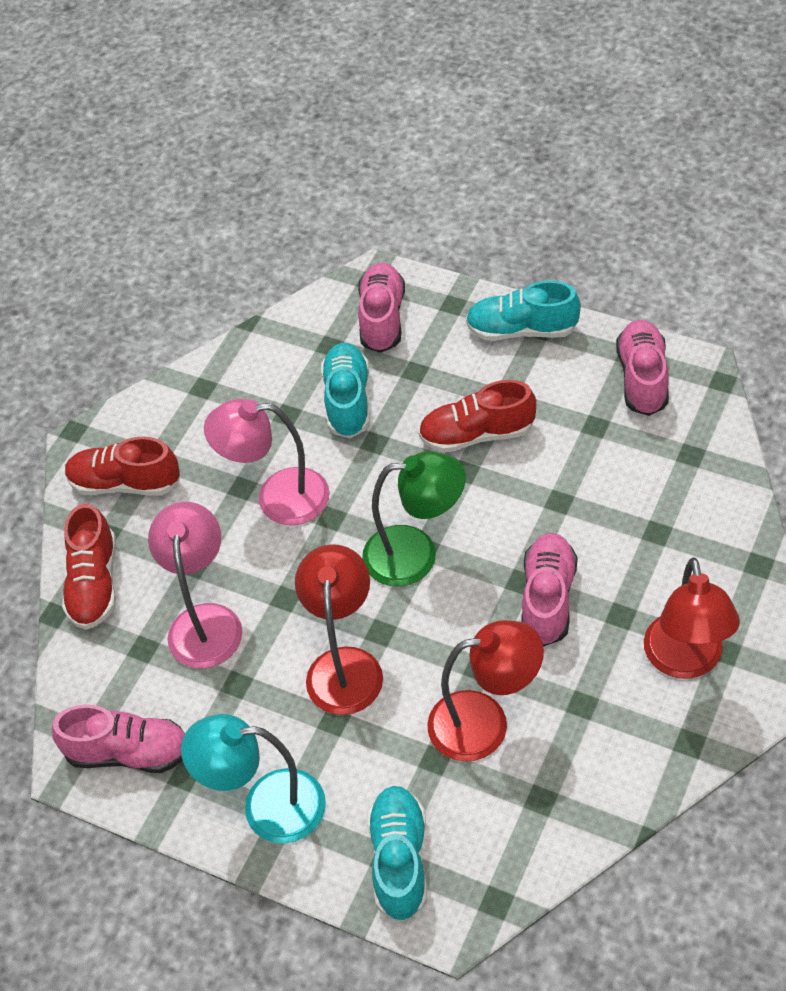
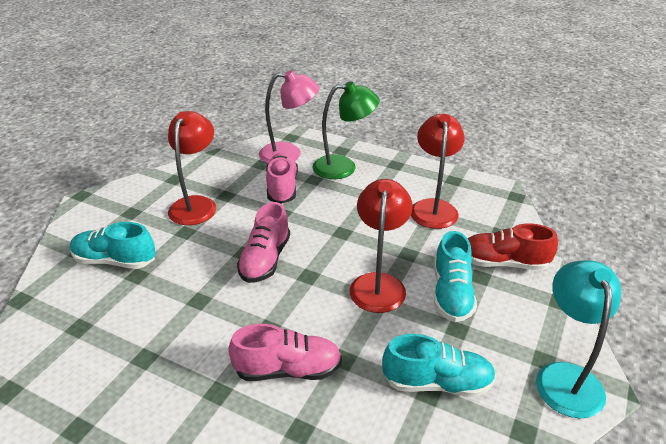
pink lamp: [148,502,242,668] [204,399,330,525] = 2 -> [259,70,320,163] = 1
pink shoe: [52,704,185,773] [358,263,405,353] [521,533,577,646] [616,320,669,416] = 4 -> [228,324,342,381] [237,202,290,283] [266,153,298,204] = 3
red shoe: [62,503,116,630] [65,437,180,496] [418,380,536,453] = 3 -> [468,223,558,270] = 1

